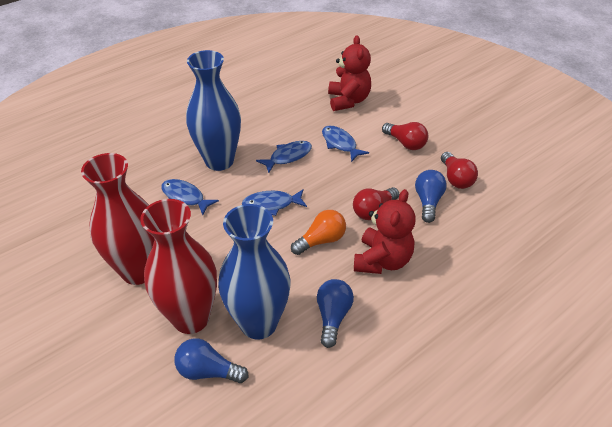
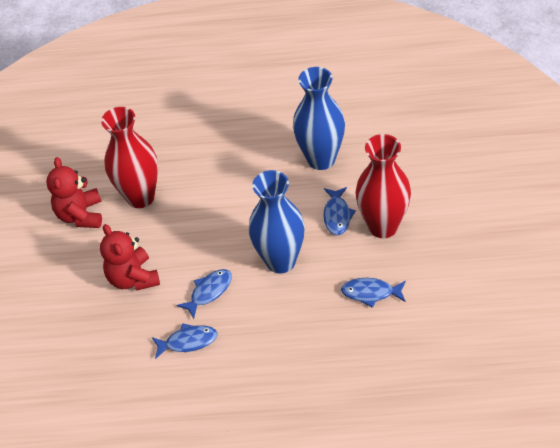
blue light bulb: [174,338,248,383] [317,279,354,348] [415,170,447,223] = 3 -> none = 0
orange light bulb: [291,210,346,255] = 1 -> none = 0
red light bulb: [353,187,399,220] [382,122,428,150] [441,152,478,189] = 3 -> none = 0

